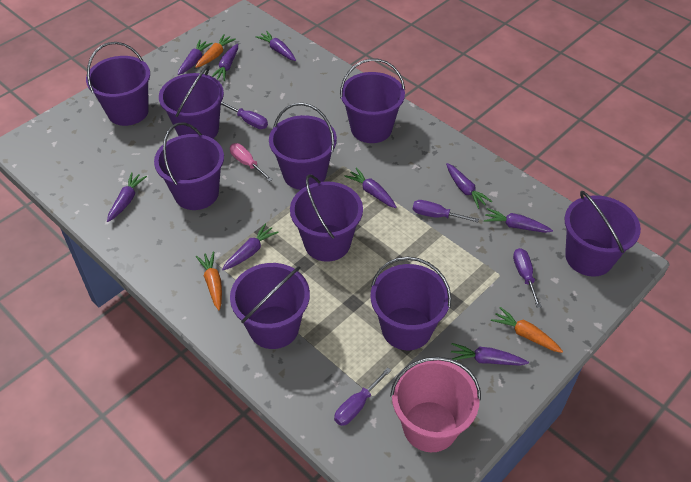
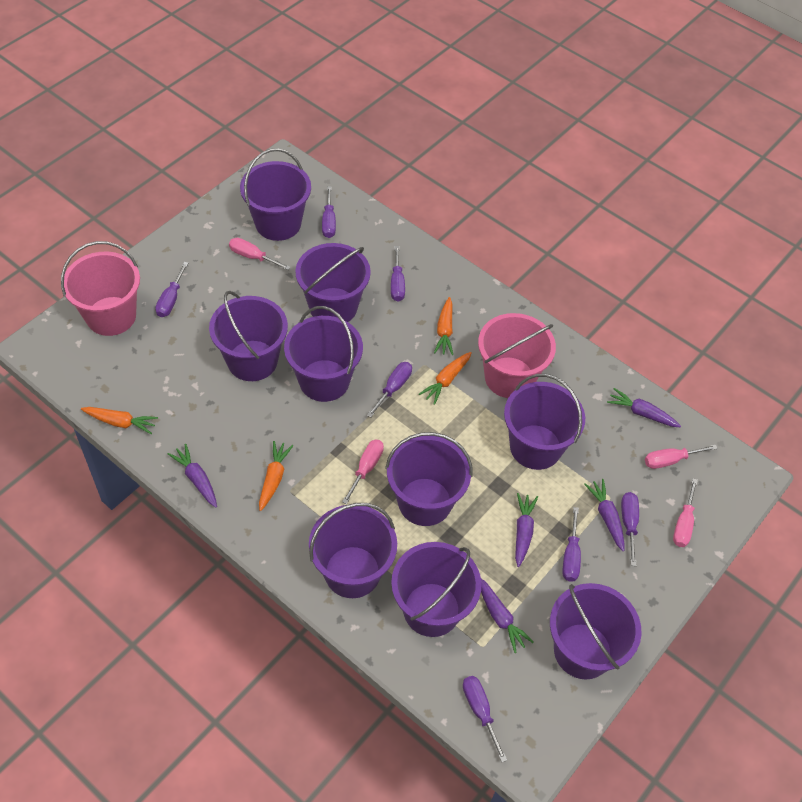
orange carrot: [196,34,236,68] [196,251,222,310] [491,307,563,353] = 3 -> [81,407,158,434] [259,441,294,511] [419,352,472,405] [434,297,453,355] = 4
pink bucket: [390,357,481,452] = 1 -> [61,241,140,336] [478,313,556,398] = 2
pink screwdriver: [230,143,273,182] = 1 -> [229,238,291,270] [342,440,384,504] [645,444,718,469] [673,478,698,547] = 4
purple carrot: [107,172,147,222] [178,40,213,75] [212,44,238,81] [222,223,279,270] [256,31,296,61] [344,167,397,208] [446,163,492,209] [451,343,529,366] [484,208,553,233] = 9 -> [168,444,217,507] [481,579,534,653] [515,493,538,567] [584,479,624,551] [607,388,681,427] = 5
purple screwdriver: [221,101,268,129] [334,367,391,426] [413,200,479,222] [513,248,542,308] = 4 -> [155,262,188,317] [322,186,336,238] [367,362,412,417] [391,246,405,301] [463,676,507,762] [562,507,581,582] [621,492,639,566] = 7

